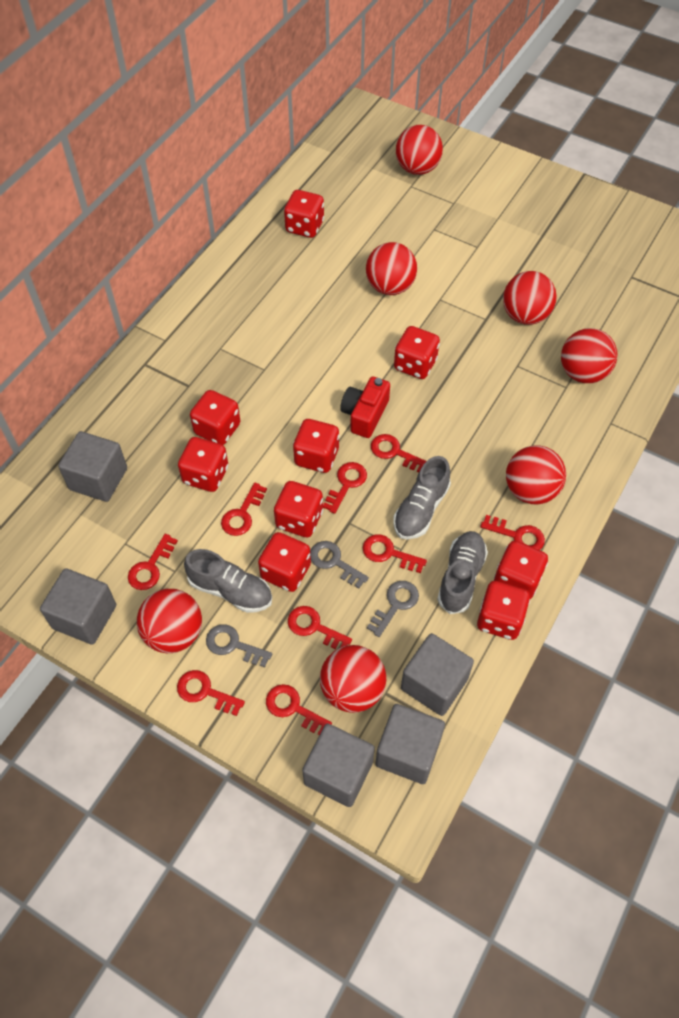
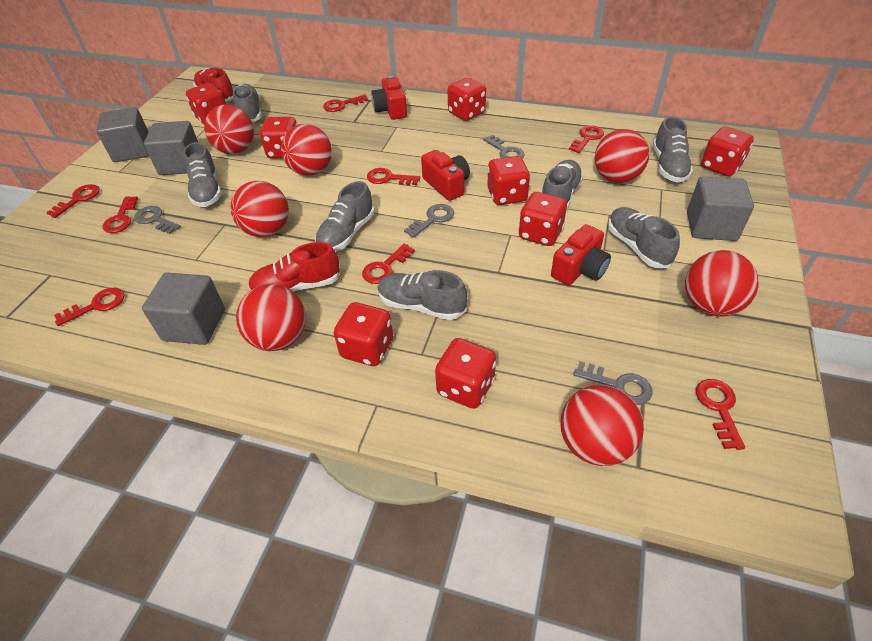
grey cube: [40,568,116,645] [58,431,127,502] [302,724,375,807] [375,704,445,784] [401,633,474,716] = 5 -> [96,107,149,162] [142,273,225,345] [144,121,198,175] [687,177,754,241] = 4
grey key: [206,624,272,667] [310,541,369,589] [367,581,419,637] = 3 -> [134,206,181,234] [404,204,454,238] [483,135,524,158] [573,361,653,405] = 4
grey shoe: [184,549,272,613] [393,456,451,540] [437,531,488,614] = 3 -> [183,142,222,207] [233,84,262,123] [315,181,375,252] [377,270,467,320] [542,160,583,210] [608,207,680,268] [653,116,693,183] = 7
red camera: [340,376,390,438] = 1 -> [371,75,407,120] [421,150,470,201] [551,224,611,285] = 3
red dice: [178,437,228,492] [190,390,240,445] [258,532,311,592] [274,481,323,537] [284,190,324,238] [293,419,339,473] [394,326,440,379] [477,581,530,640] [494,541,548,599] = 9 -> [186,83,226,124] [260,117,298,159] [334,302,393,366] [435,338,496,409] [448,78,486,121] [487,156,530,205] [519,192,567,246] [701,126,754,176] = 8
red key: [128,534,178,590] [177,670,245,716] [221,483,267,536] [266,684,332,735] [288,606,352,649] [323,462,367,514] [363,534,427,573] [371,434,426,472] [480,515,545,550] = 9 -> [46,184,100,218] [54,288,124,326] [102,196,138,233] [323,95,368,112] [362,243,415,284] [367,168,420,185] [569,126,604,153] [696,379,745,450] = 8
red shoe: none = 0 -> [193,68,233,102] [248,242,341,292] = 2

